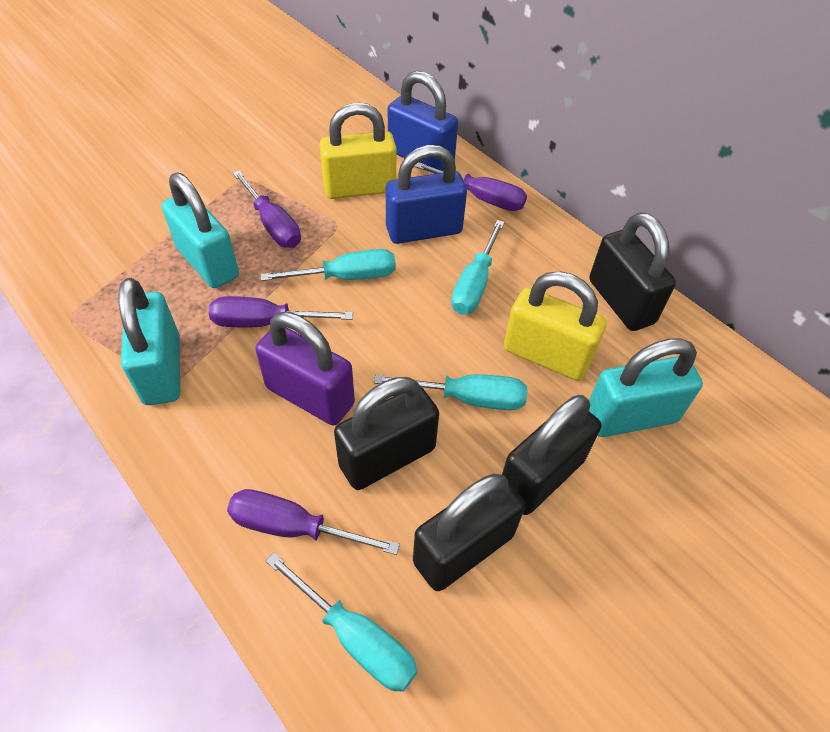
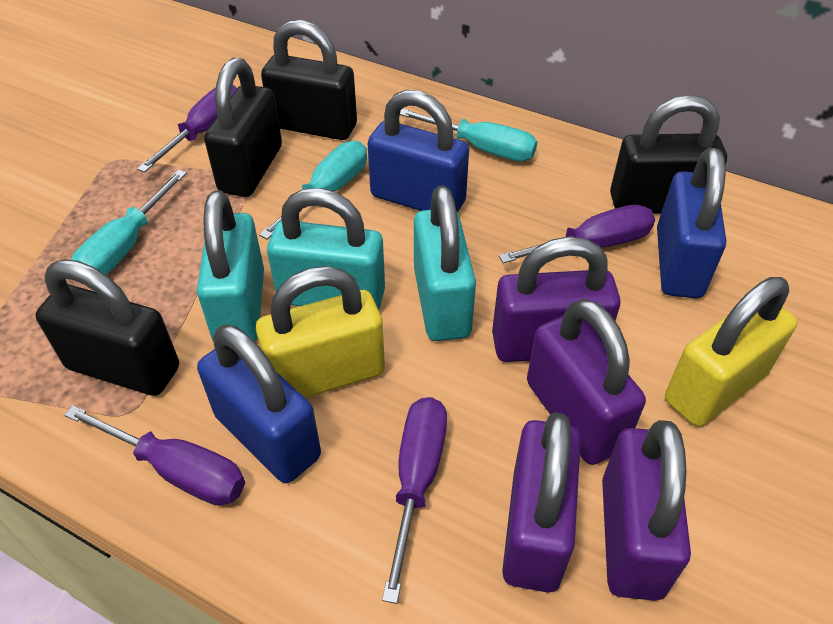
blue padlock: [386,145,467,244] [388,71,458,171] = 2 -> [197,325,321,483] [367,90,469,212] [657,148,726,298] = 3
purple padlock: [255,312,355,425] = 1 -> [492,237,620,362] [502,413,581,592] [527,299,646,465] [602,420,691,601] = 4
turquoise screwdriver: [260,249,396,281] [266,553,417,692] [374,374,528,410] [451,220,505,315] = 4 -> [71,170,187,275] [259,141,367,240] [400,109,537,161] = 3

